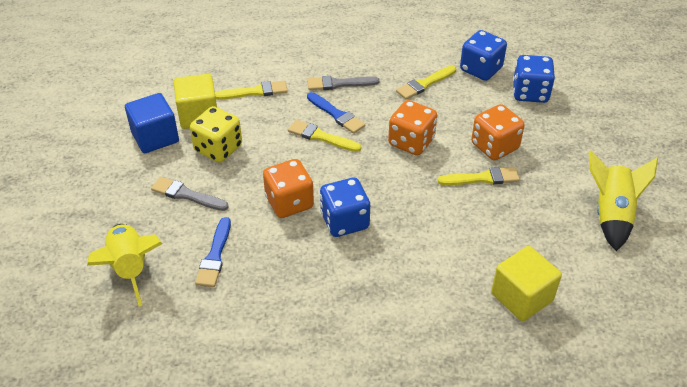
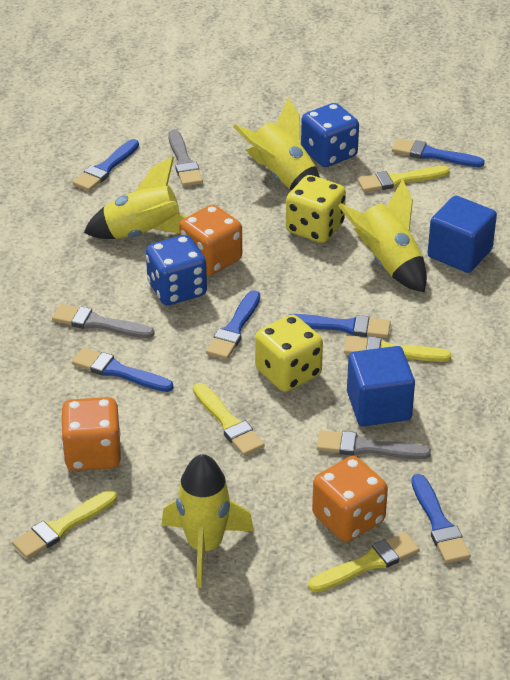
blue brush: [195,217,231,287] [307,92,365,134] = 2 -> [72,348,173,392] [73,139,139,191] [206,290,260,360] [287,314,391,338] [392,138,485,167] [411,474,471,564] = 6
blue cube: [125,93,179,153] = 1 -> [347,346,415,426] [428,195,497,273] = 2
blue dice: [320,178,370,237] [460,30,507,81] [513,55,555,103] = 3 -> [146,235,207,305] [301,103,359,167] = 2
grey brush: [151,177,229,211] [307,76,380,90] = 2 -> [52,304,155,338] [168,130,203,186] [317,430,431,459] = 3
yellow brush: [215,81,288,100] [288,120,361,152] [396,66,456,99] [438,167,520,185] = 4 -> [12,490,117,559] [193,383,265,456] [308,532,420,593] [344,336,451,362] [357,166,450,192] = 5
yellow cube: [174,74,217,129] [491,246,562,321] = 2 -> none = 0
yellow dice: [190,106,242,163] = 1 -> [255,315,323,392] [286,175,346,243] = 2
yellow rocket: [87,224,163,307] [589,151,658,251] = 2 -> [84,156,186,239] [162,454,254,588] [233,98,320,190] [338,179,427,292] = 4

